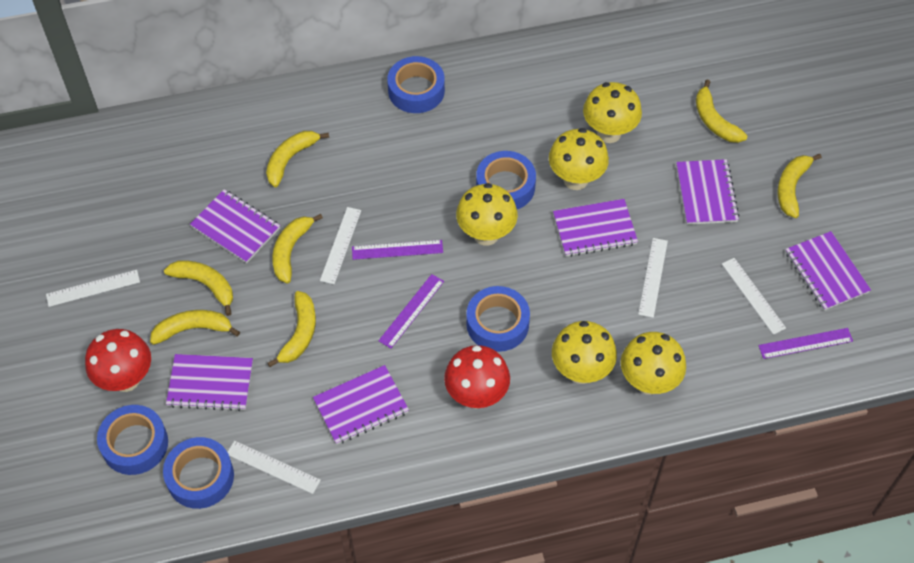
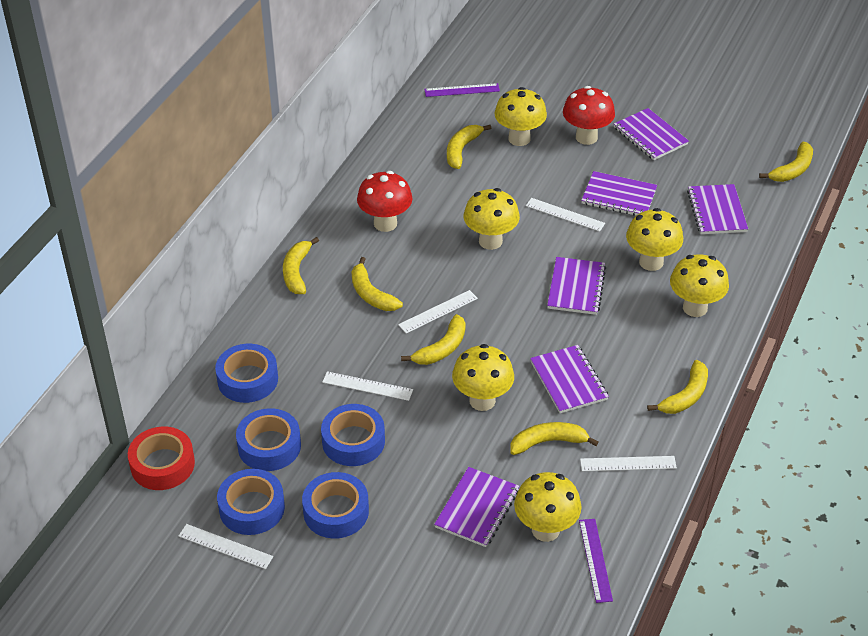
purple ruler: [352,240,443,260] [378,274,444,349] [758,328,853,359] = 3 -> [424,83,500,97] [579,519,613,603] = 2
red tape: none = 0 -> [128,427,195,490] = 1
yellow mushroom: [456,183,518,246] [549,128,609,190] [552,321,617,384] [583,82,642,143] [621,332,686,395] = 5 -> [452,344,514,411] [464,188,520,250] [495,87,547,146] [514,472,581,542] [626,208,683,271] [670,254,729,317] = 6

